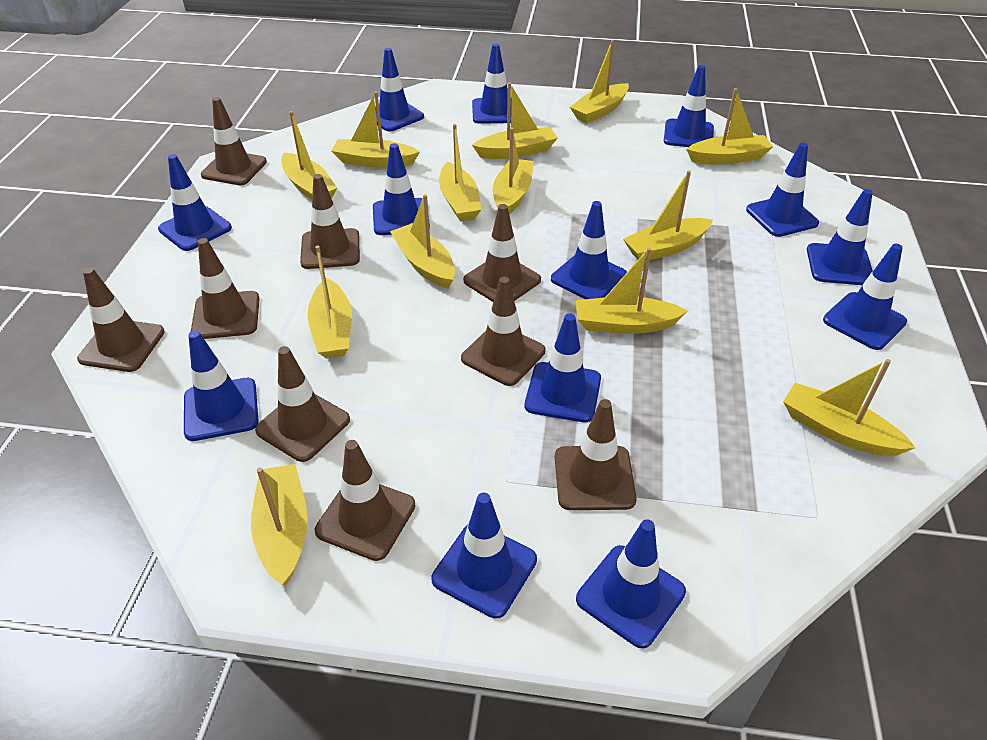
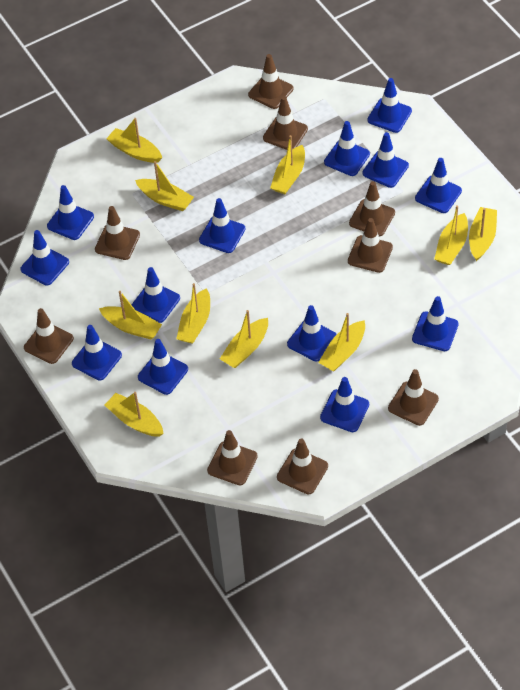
yellow boat: [251,464,308,586] [281,111,337,200] [307,246,352,359] [331,91,420,168] [390,194,455,289] [439,124,482,222] [472,82,558,159] [493,127,534,215] [570,40,629,123] [576,248,688,334] [623,170,713,261] [686,88,774,165] [783,359,915,457] = 13 -> [99,291,162,339] [105,392,164,437] [106,118,162,163] [135,161,194,211] [176,283,210,344] [220,310,268,368] [270,135,305,194] [318,313,365,371] [434,205,468,265] [469,207,497,261] = 10

